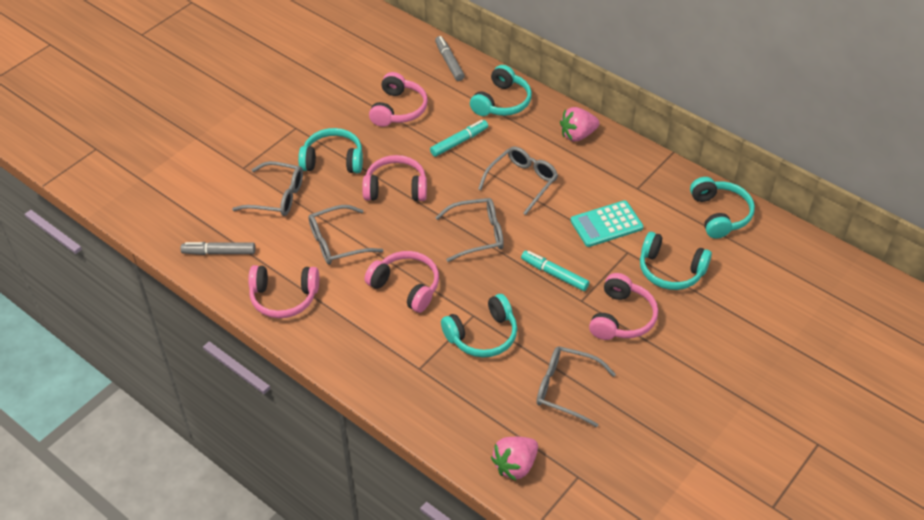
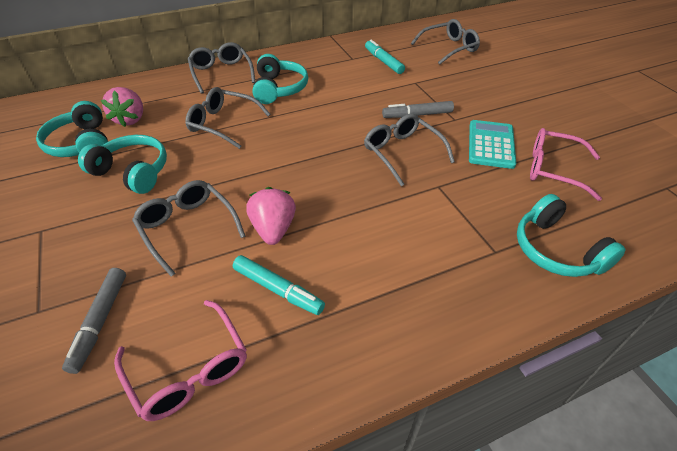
pink glasses: none = 0 -> [114,300,247,421] [530,128,602,201] = 2
pink headphones: [248,265,319,318] [362,155,427,201] [364,251,439,313] [369,72,428,127] [589,273,658,340] = 5 -> none = 0
turquoise headphones: [298,128,363,173] [441,294,517,358] [470,65,532,116] [640,232,712,290] [690,177,755,239] = 5 -> [36,101,108,157] [78,135,167,194] [252,54,308,104] [517,194,626,277] = 4

